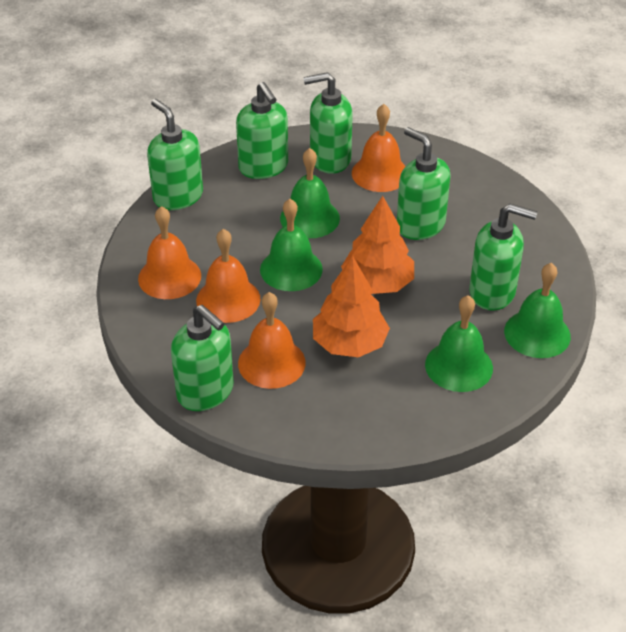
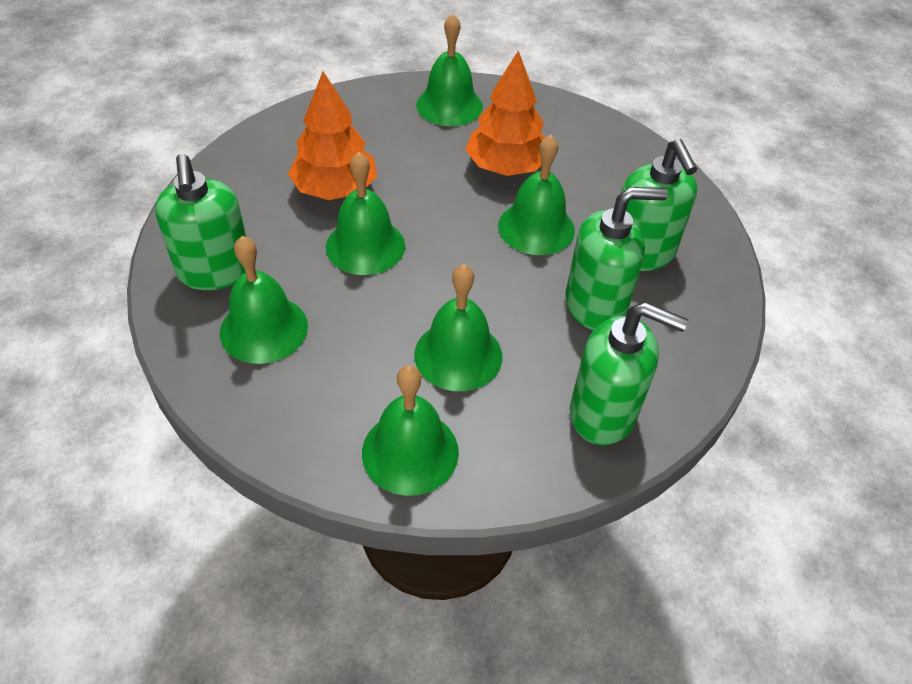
green bell: [260,199,323,291] [280,148,340,238] [425,295,493,392] [504,263,571,358] = 4 -> [220,236,308,364] [326,152,405,275] [362,365,459,496] [414,264,502,391] [416,13,483,126] [498,135,575,255] = 6
green soap dispenser: [147,99,203,210] [171,305,234,411] [236,82,288,179] [303,72,353,174] [397,127,451,240] [469,204,538,311] = 6 -> [155,154,246,290] [566,187,668,330] [570,302,688,445] [621,139,697,271] = 4
orange bell: [138,206,201,299] [196,229,261,323] [238,292,306,389] [352,104,406,192] = 4 -> none = 0

